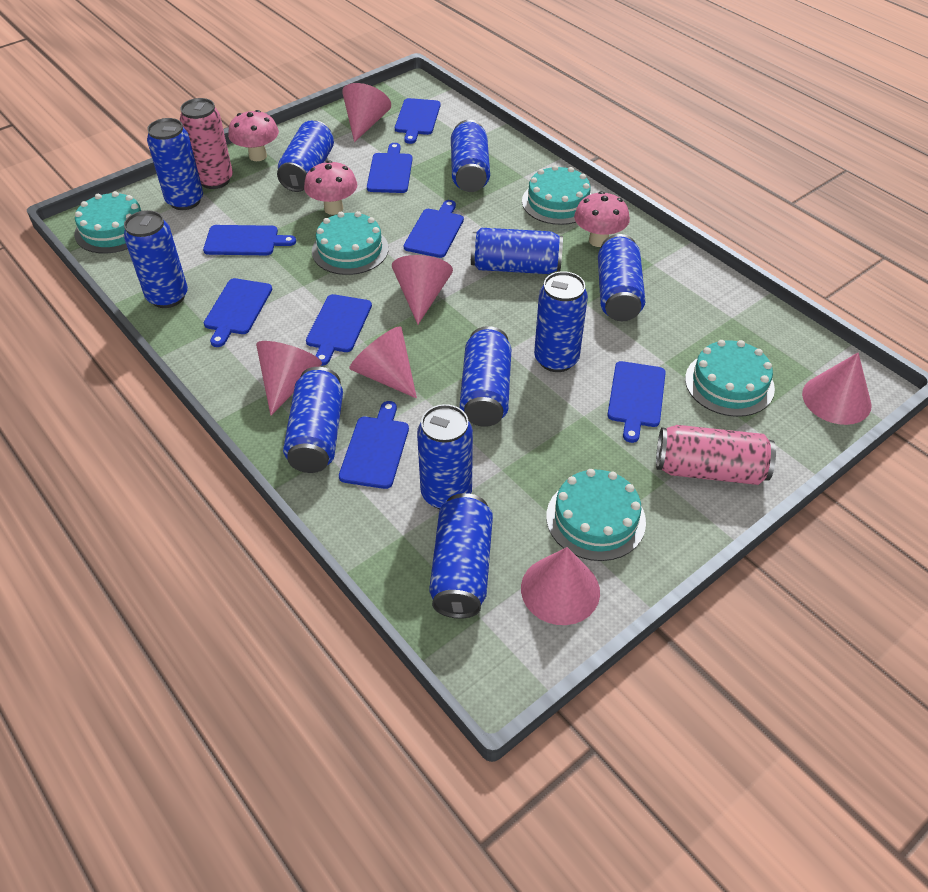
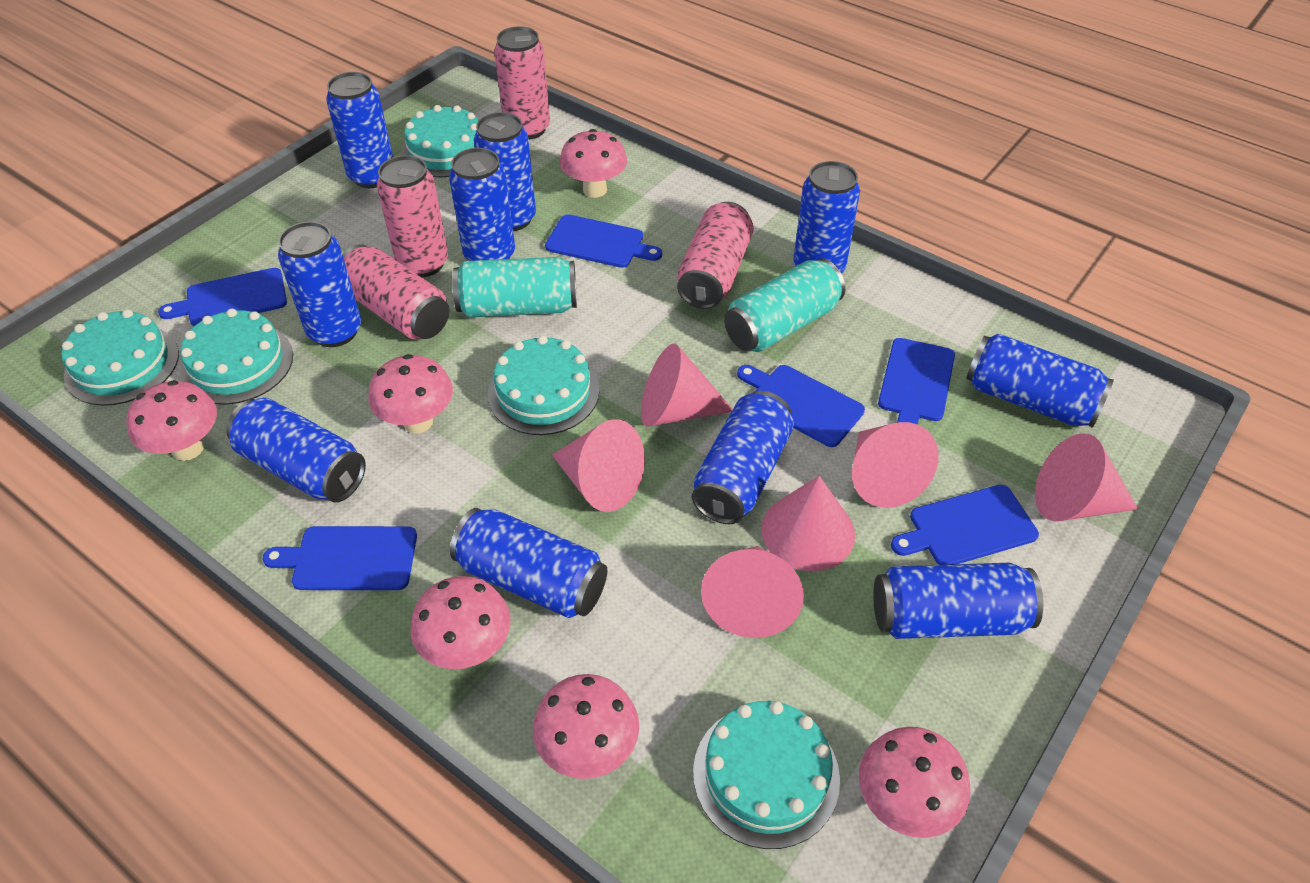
blue can: [124,210,188,308] [147,118,203,210] [277,120,334,192] [283,367,343,473] [417,404,473,509] [429,493,493,619] [451,120,490,192] [460,326,512,427] [471,228,563,274] [534,271,588,372] [598,234,645,321] = 11 -> [226,398,366,503] [278,221,361,347] [326,72,393,188] [449,148,515,261] [450,508,607,618] [474,112,536,231] [692,391,794,524] [793,161,860,274] [873,563,1043,639] [966,334,1114,428] = 10
blue cutting board: [203,225,296,255] [204,278,272,347] [306,294,372,366] [339,401,409,489] [367,143,413,193] [395,98,441,144] [404,200,464,258] [607,361,666,443] = 8 -> [158,268,287,326] [263,526,417,590] [545,214,662,268] [737,365,865,447] [878,338,955,424] [891,485,1039,565] = 6
pink can: [180,98,233,189] [656,425,776,485] = 2 -> [342,244,449,339] [377,155,448,277] [494,26,550,140] [677,202,754,309] = 4
pink mushroom: [228,110,279,161] [304,160,357,215] [574,191,630,247] = 3 -> [126,380,217,461] [368,354,453,433] [410,576,510,669] [533,674,639,779] [560,129,627,198] [859,727,970,838] = 6
turquoise can: none = 0 -> [452,257,577,317] [724,258,845,352] = 2

